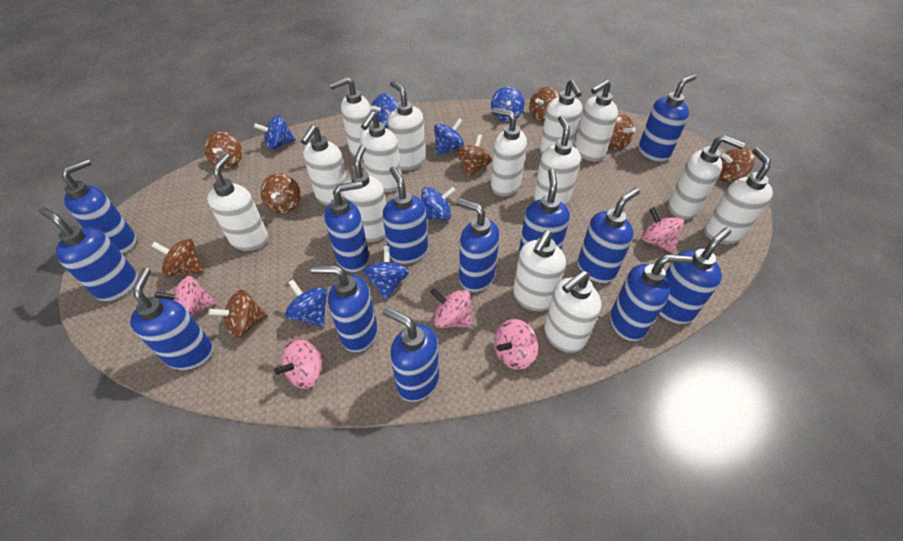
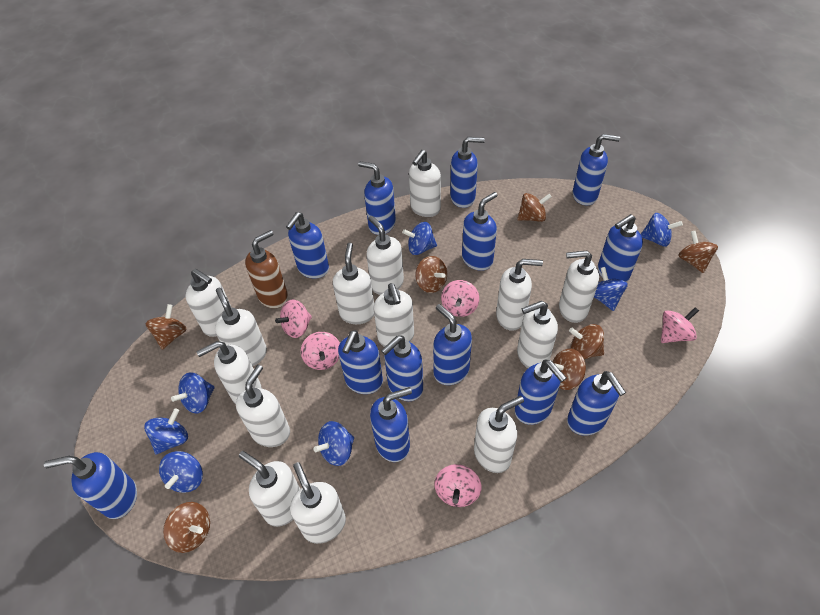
brown soap dispenser: none = 0 -> [245,230,288,308] = 1
brown spinning top: [152,239,204,277] [204,131,242,169] [209,290,268,338] [260,174,301,214] [456,134,492,178] [529,87,560,122] [609,113,636,150] [718,147,755,182] = 8 -> [146,304,187,350] [163,502,210,553] [415,256,447,293] [517,193,552,222] [552,349,586,390] [569,324,604,359] [678,230,718,273] = 7

